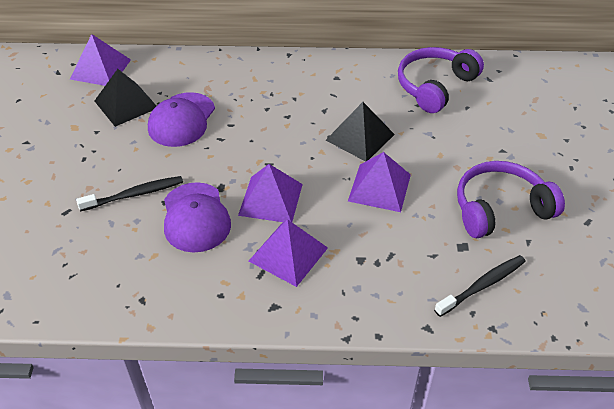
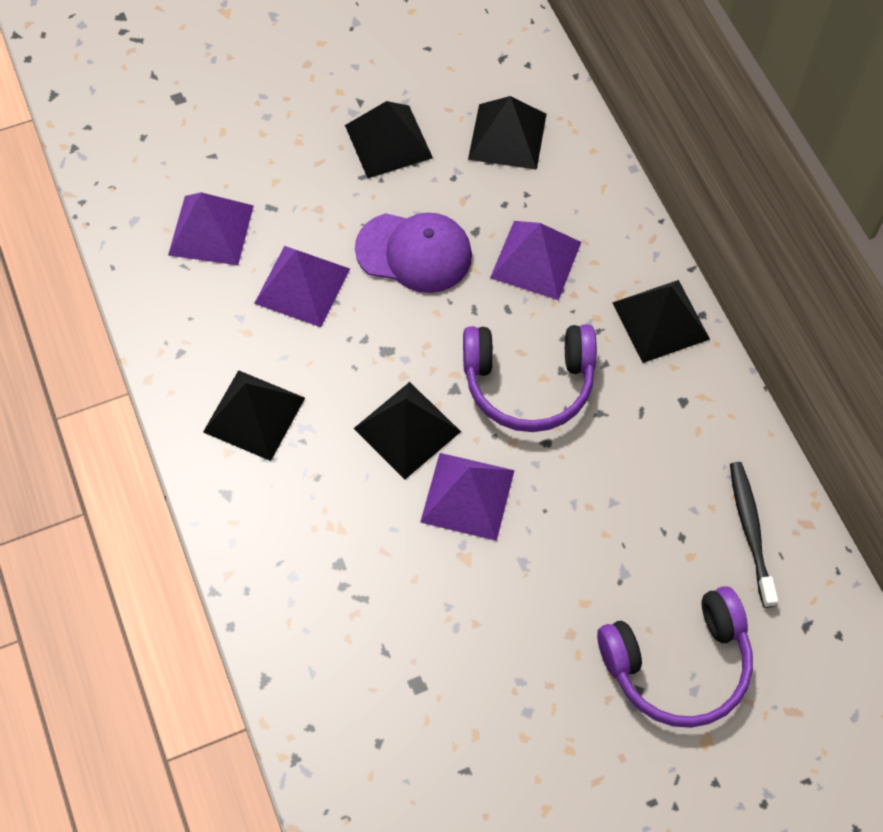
black pyramid: [95,69,156,127] [326,102,395,162] = 2 -> [203,370,305,461] [345,101,433,178] [353,382,461,479] [468,96,547,170] [612,280,710,363] = 5
black toothbrush: [76,176,183,211] [434,255,526,317] = 2 -> [730,462,778,608] = 1
purple cap: [148,92,215,147] [164,182,231,253] = 2 -> [355,213,472,293] = 1

